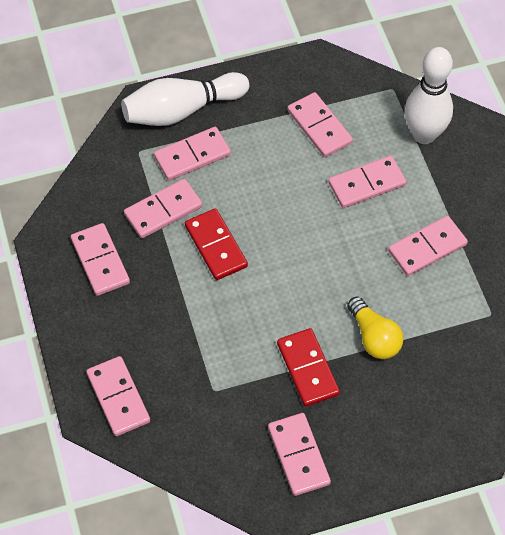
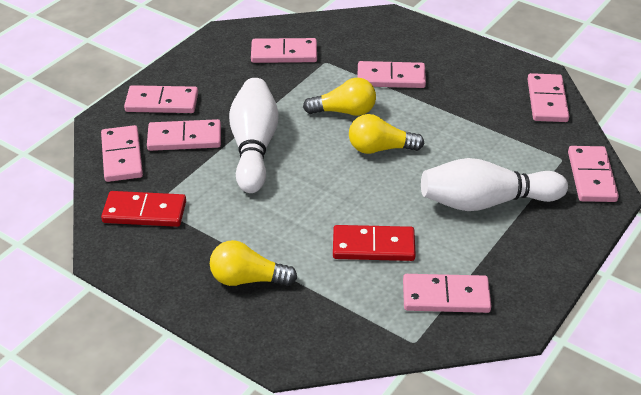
yellow light bulb: [347,297,403,359] = 1 -> [210,240,297,286] [303,78,376,116] [349,114,425,154] = 3

